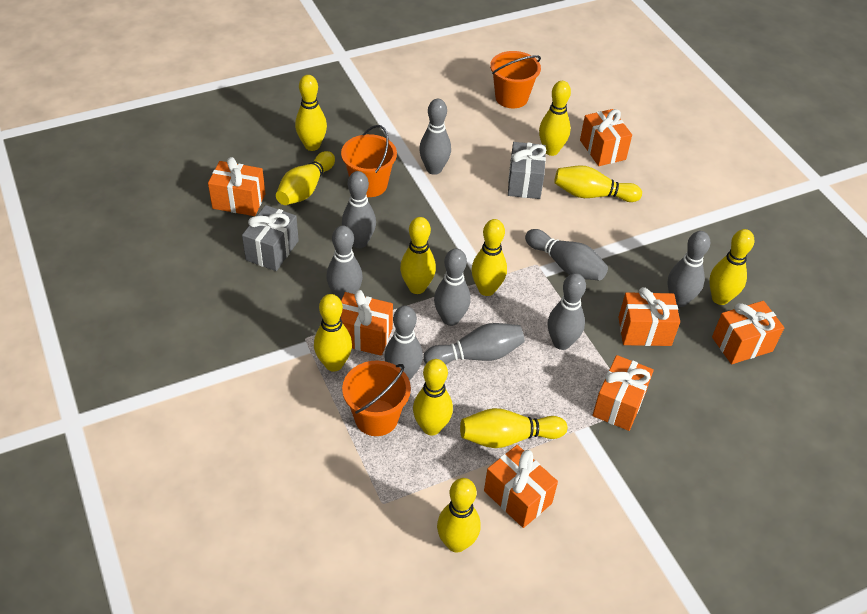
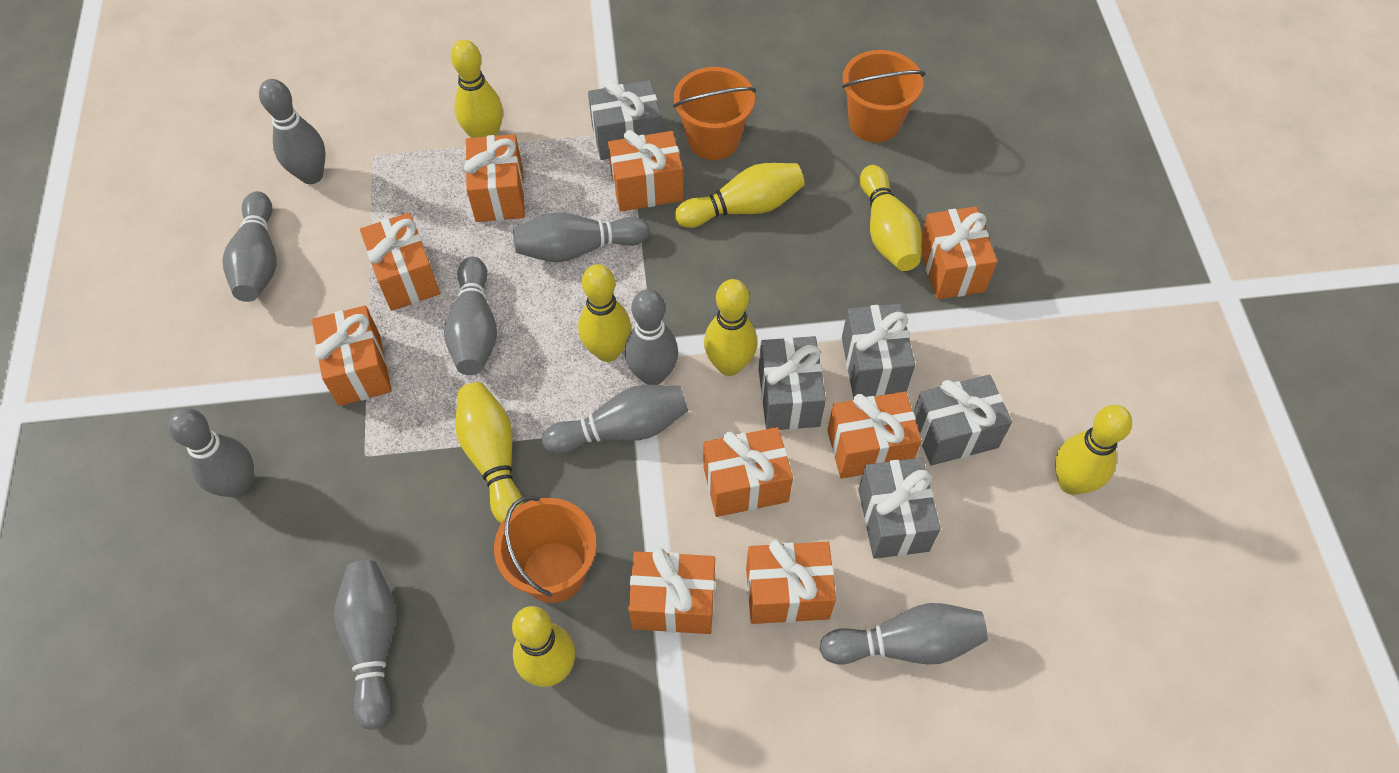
grey gift: [242,205,299,271] [508,142,546,199] = 2 -> [588,79,662,160] [758,336,826,430] [842,304,915,397] [858,458,941,559] [914,375,1012,465] = 5
orange gift: [208,157,265,216] [340,290,393,356] [484,445,558,528] [580,109,632,166] [592,355,654,431] [619,287,680,346] [712,301,784,364] = 7 -> [312,305,392,406] [360,212,440,311] [464,134,525,222] [608,130,683,212] [628,548,715,634] [704,427,793,517] [746,540,836,624] [827,391,922,479] [921,207,997,299] = 9
yellow bowling pin: [276,151,335,205] [295,75,327,151] [314,294,352,372] [400,217,436,294] [413,359,453,436] [437,478,480,553] [460,408,567,448] [472,219,507,296] [539,81,571,156] [554,165,642,202] [709,229,754,305] = 11 -> [451,39,503,138] [455,382,524,523] [512,606,575,687] [578,264,631,362] [675,163,805,228] [704,279,757,376] [860,165,922,271] [1055,405,1132,495] = 8

